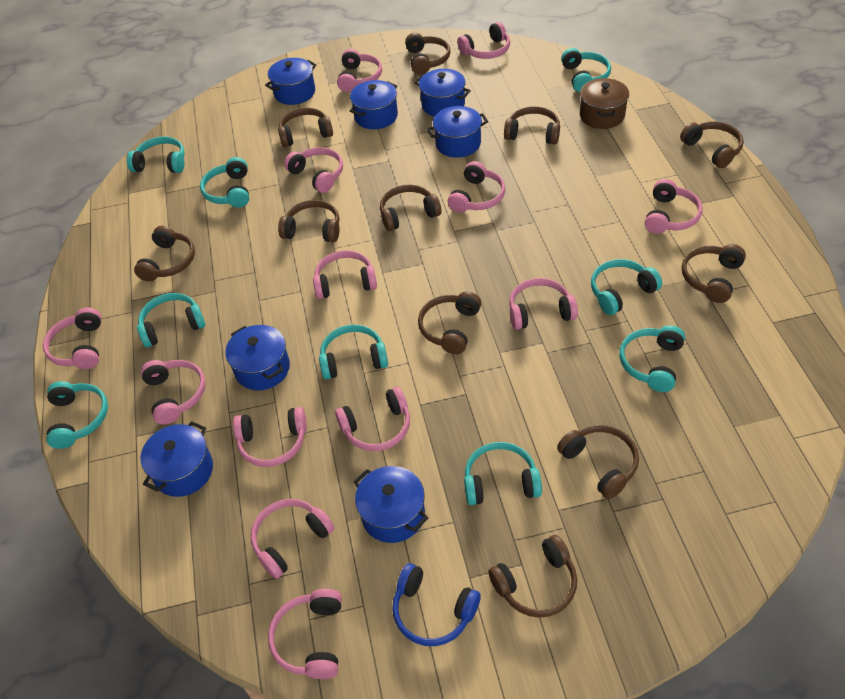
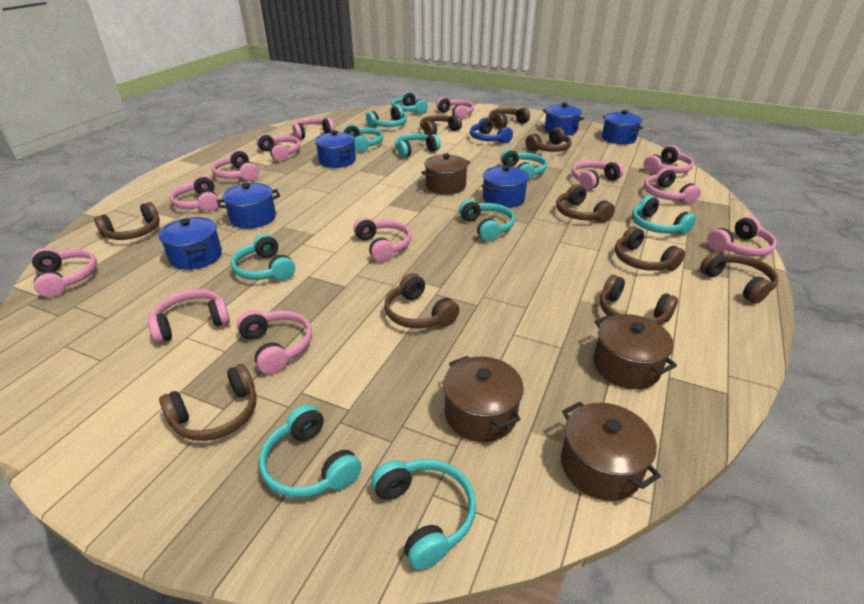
blue pot: [141,421,213,497] [225,325,290,390] [265,58,317,105] [350,80,398,129] [354,466,428,543] [414,69,471,117] [427,106,488,158] = 7 -> [159,217,222,270] [217,183,280,229] [315,130,356,168] [482,165,529,208] [543,103,584,135] [602,110,643,144] = 6
brown headphones: [134,226,195,282] [278,108,333,147] [278,200,340,242] [380,185,441,231] [405,33,450,75] [418,291,481,354] [488,535,577,618] [504,106,560,144] [557,425,639,499] [680,122,744,168] [682,244,746,303] = 11 -> [94,202,160,240] [159,364,257,441] [384,273,459,328] [420,115,462,135] [489,108,530,129] [525,127,572,152] [556,184,615,223] [600,275,678,324] [615,226,685,271] [700,252,778,304] = 10
brown pot: [580,78,629,129] = 1 -> [421,154,470,195] [443,356,524,442] [561,402,661,501] [593,314,677,389] = 4
turquoise headphones: [46,381,108,449] [127,136,185,173] [137,293,205,348] [200,157,249,208] [319,324,388,380] [464,442,542,505] [561,48,611,92] [591,259,662,315] [619,325,685,392] = 9 -> [231,234,295,281] [259,404,361,498] [343,124,383,152] [366,106,407,127] [371,459,476,570] [391,92,428,114] [395,133,440,158] [459,200,515,242] [501,149,547,181] [632,195,696,235] = 10

